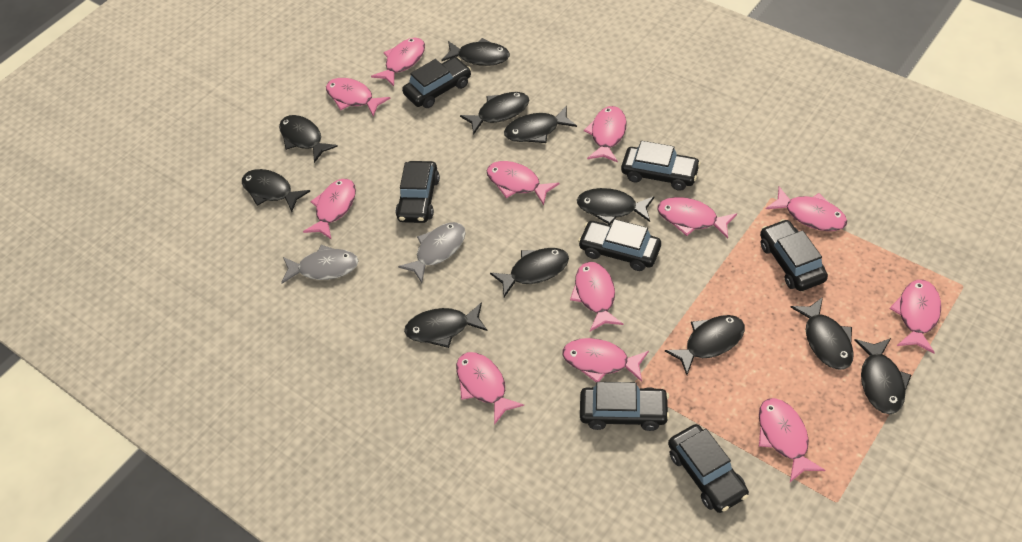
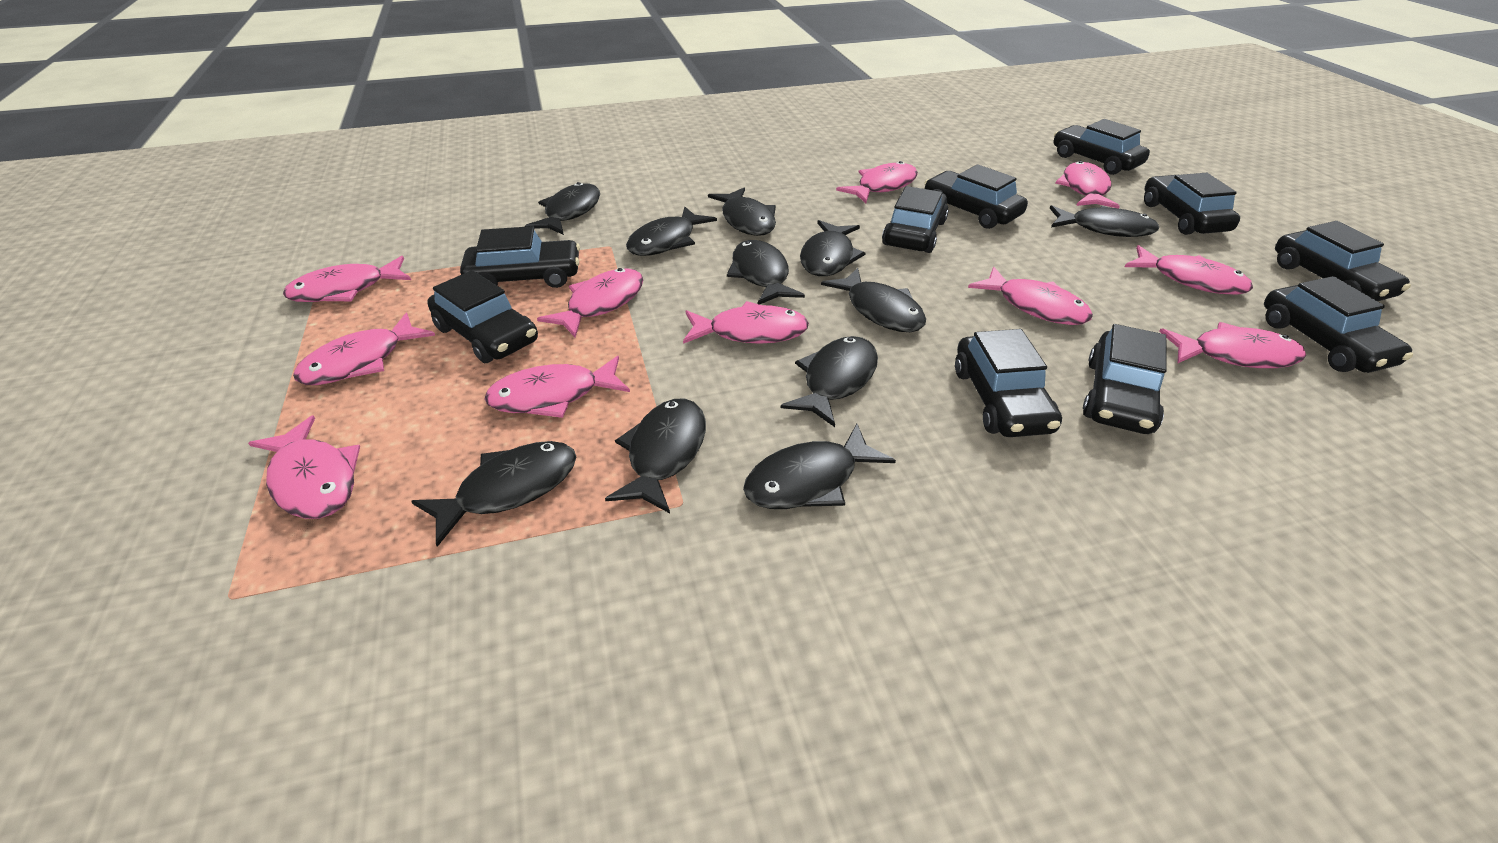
black car: [396,161,440,223] [402,57,471,108] [578,219,661,271] [580,382,670,431] [621,141,701,191] [668,424,749,513] [760,219,828,291] = 7 -> [427,270,538,363] [460,226,580,288] [882,186,949,253] [925,164,1028,229] [955,329,1062,437] [1054,119,1150,175] [1083,324,1167,434] [1144,173,1240,235] [1264,276,1413,373] [1275,221,1411,301] = 10
grey fish: [281,245,358,284] [398,222,466,283] = 2 -> none = 0
pink fish: [303,179,356,239] [326,78,391,117] [371,38,425,86] [456,352,524,425] [487,161,559,205] [562,338,649,382] [570,262,623,331] [584,106,627,162] [657,197,737,239] [759,398,825,482] [766,187,847,231] [889,280,941,353] = 12 -> [248,416,360,519] [283,256,411,302] [293,313,435,385] [485,356,630,418] [537,268,643,337] [683,301,809,344] [836,161,918,203] [968,267,1093,325] [1055,161,1120,209] [1124,245,1253,295] [1159,322,1306,368] = 11

